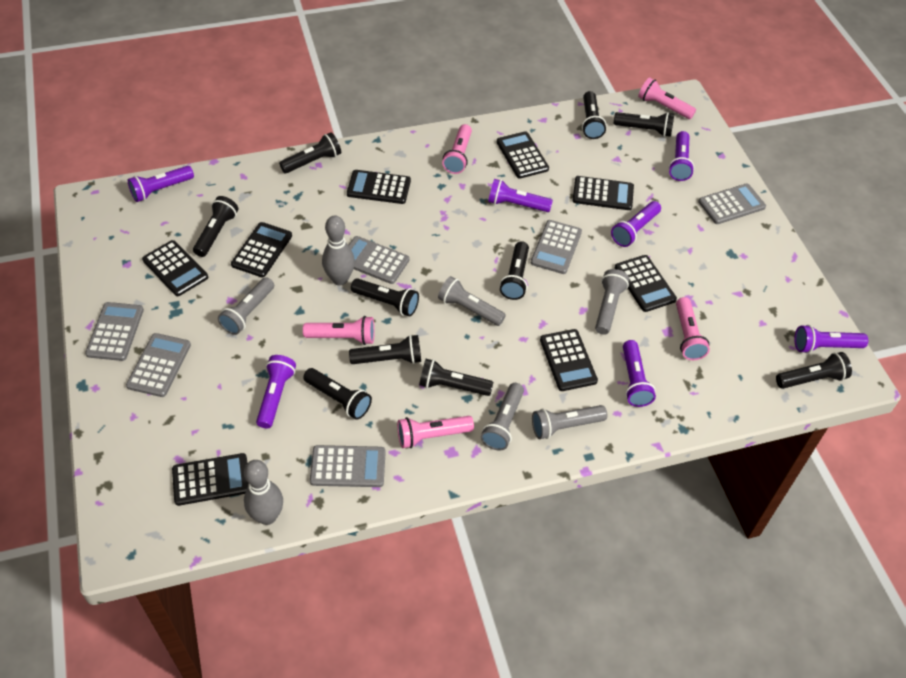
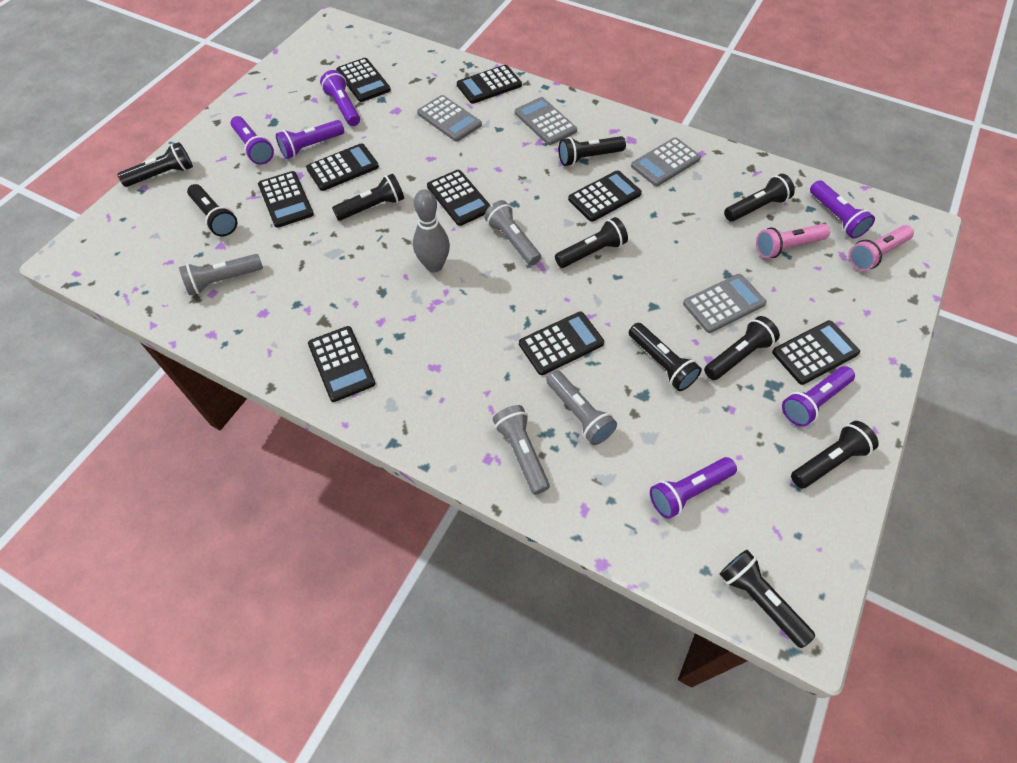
black calculator: [142,240,208,296] [172,453,249,506] [231,222,292,277] [347,170,411,204] [497,131,549,179] [540,329,598,391] [572,176,634,210] [615,255,677,312] = 8 -> [258,171,314,228] [306,143,379,191] [308,326,375,402] [336,58,391,102] [427,170,491,226] [457,65,522,104] [519,312,604,375] [568,170,642,222] [772,320,860,385] = 9
grey bowling pin: [244,460,283,525] [322,215,355,285] = 2 -> [413,189,450,272] = 1
grey calculator: [85,302,144,361] [126,333,191,397] [310,445,386,487] [348,236,410,284] [531,220,582,274] [698,184,766,224] = 6 -> [417,95,482,142] [515,97,577,145] [631,137,701,186] [683,274,766,333] = 4
grey flashlight: [218,277,274,335] [438,276,506,326] [481,383,524,450] [532,405,607,439] [595,269,629,335] = 5 -> [179,254,263,295] [484,200,541,266] [493,405,550,495] [547,370,617,445] = 4
pink flashlight: [303,316,375,345] [397,416,474,448] [442,124,472,174] [638,77,696,119] [676,297,710,360] = 5 -> [756,224,830,258] [849,225,914,271] = 2
purple flashlight: [128,166,194,202] [256,355,296,428] [488,179,553,212] [611,201,661,247] [623,340,656,407] [669,131,694,181] [794,325,868,353] = 7 -> [231,116,274,165] [276,120,344,159] [320,70,360,126] [650,457,737,519] [782,366,855,427] [810,180,875,239] = 6

